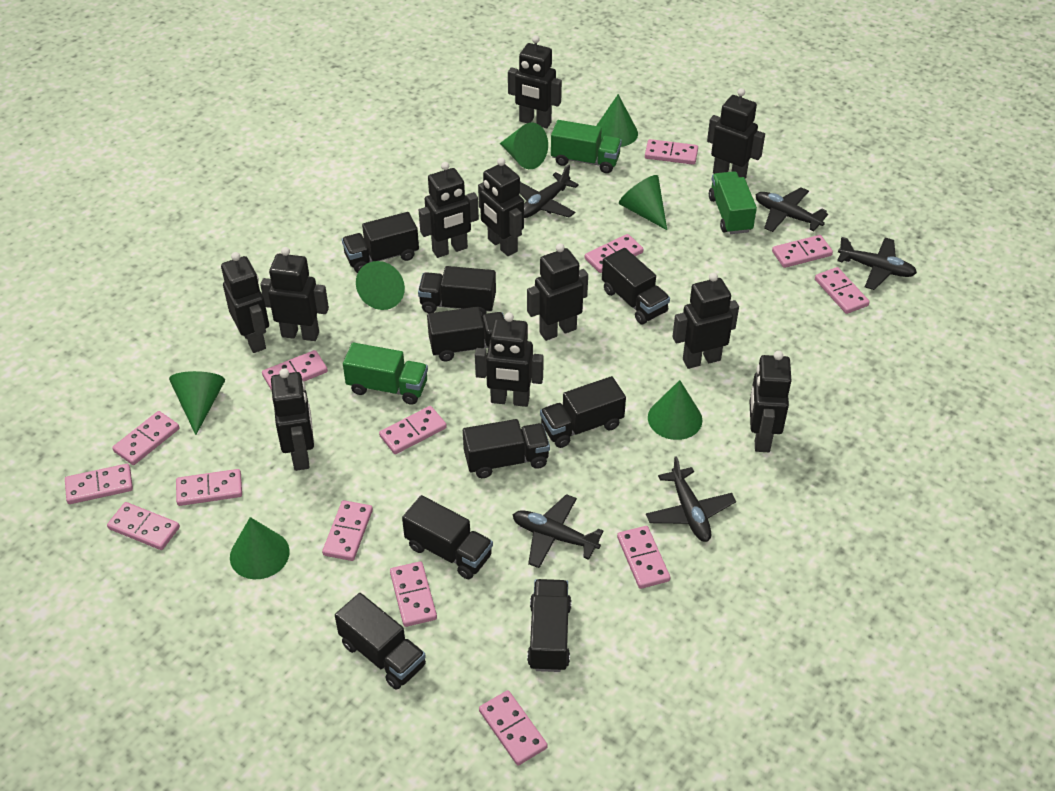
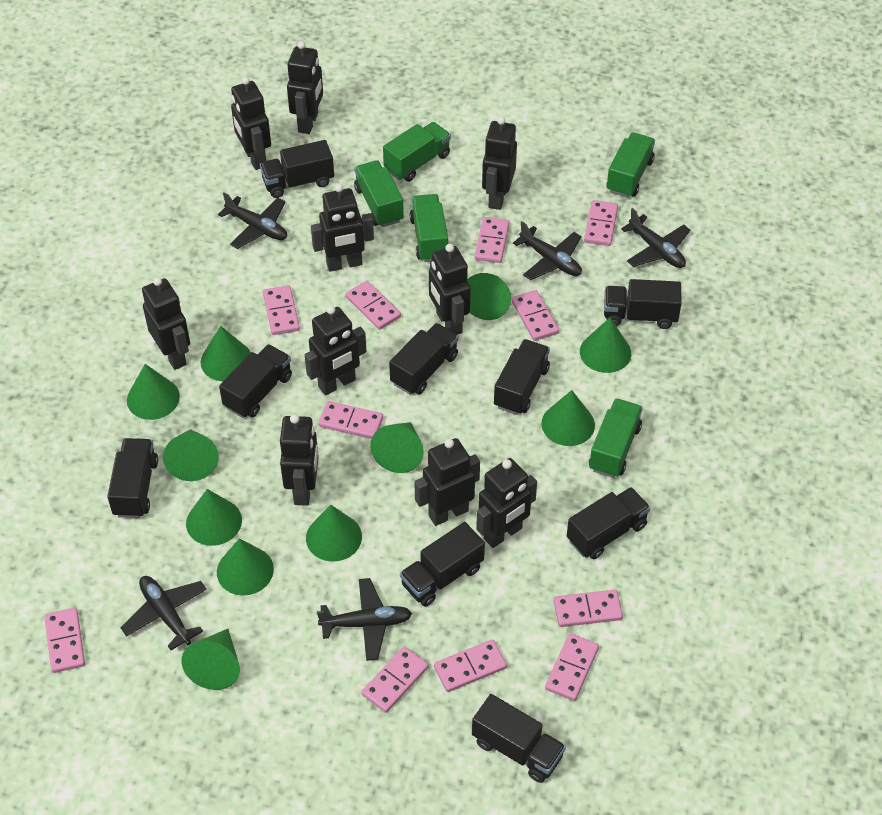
black robot: [221,252,269,353] [260,247,329,341] [271,368,314,471] [419,162,479,258] [475,312,544,407] [478,157,524,256] [508,35,562,128] [527,243,588,341] [672,272,739,369] [707,88,765,178] [750,351,792,452] = 11 -> [142,277,190,370] [231,77,271,170] [280,414,319,506] [287,41,323,134] [305,305,366,395] [311,184,374,272] [414,438,480,526] [429,244,471,335] [476,458,537,548] [482,116,517,210] = 10
green cone: [169,371,225,435] [230,517,290,579] [356,261,405,310] [500,123,548,169] [596,94,638,147] [619,175,667,230] [648,380,702,440] = 7 -> [127,364,180,420] [163,429,219,481] [182,629,240,690] [186,489,242,546] [201,326,251,381] [217,538,274,596] [306,505,362,562] [370,422,424,473] [467,273,511,320] [542,390,595,446] [580,318,631,373] = 11
green truck: [343,342,428,405] [551,120,622,173] [709,171,757,234] = 3 -> [354,160,404,227] [383,122,451,182] [410,194,448,262] [589,398,643,478] [607,132,655,198] = 5
pink domino: [65,464,133,504] [107,502,180,550] [112,411,180,465] [176,469,242,506] [262,350,328,391] [322,500,373,561] [379,406,447,454] [390,561,437,627] [479,690,548,765] [585,234,643,273] [617,526,670,589] [645,139,698,165] [772,235,833,268] [815,267,870,314] = 14 -> [44,608,85,673] [263,285,300,335] [318,401,383,439] [345,281,401,330] [362,646,428,713] [434,639,507,692] [474,217,510,263] [511,290,559,341] [545,633,599,701] [554,590,623,627] [584,200,618,246] = 11

